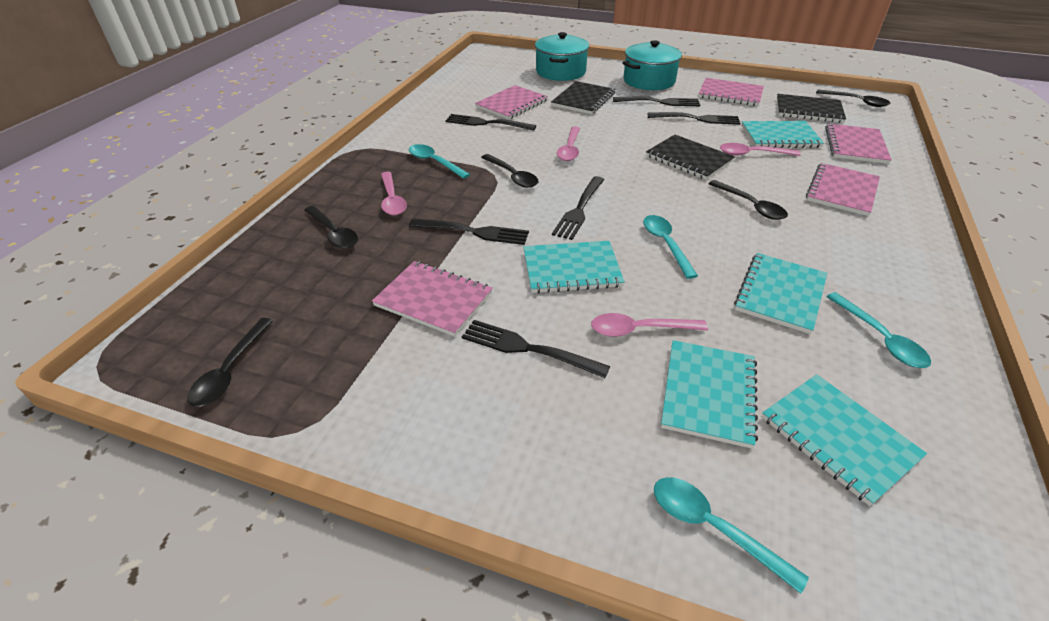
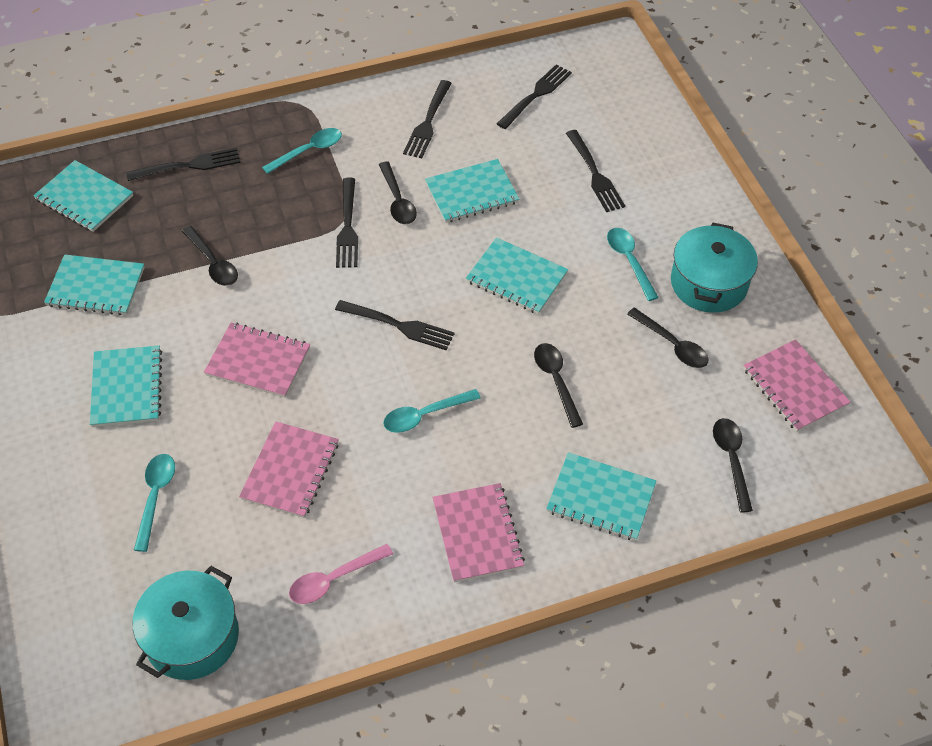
black notebook: [551,81,615,114] [646,134,735,180] [777,94,846,123] = 3 -> none = 0
pink notebook: [372,261,493,337] [475,85,548,120] [698,78,764,106] [806,163,880,216] [825,123,892,164] = 5 -> [204,323,310,398] [239,421,339,518] [432,483,525,583] [743,339,851,432] = 4
pink spoon: [381,172,407,215] [557,126,581,161] [591,313,708,337] [720,143,801,156] = 4 -> [289,544,393,604] = 1
turquoise notebook: [524,241,625,293] [661,340,758,448] [734,253,827,334] [741,121,824,148] [762,374,927,506] = 5 -> [33,160,133,232] [44,254,145,315] [90,345,162,427] [425,159,519,223] [466,237,568,314] [546,452,656,541] = 6

